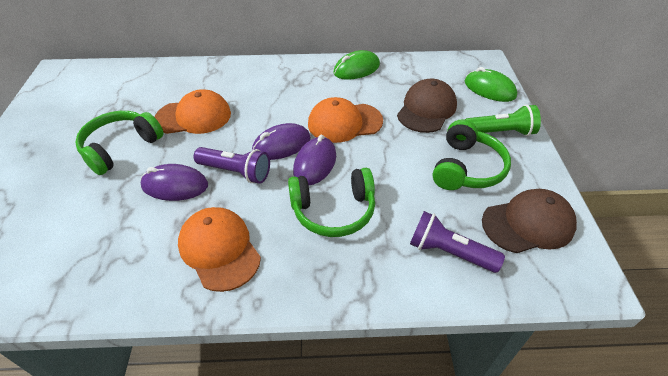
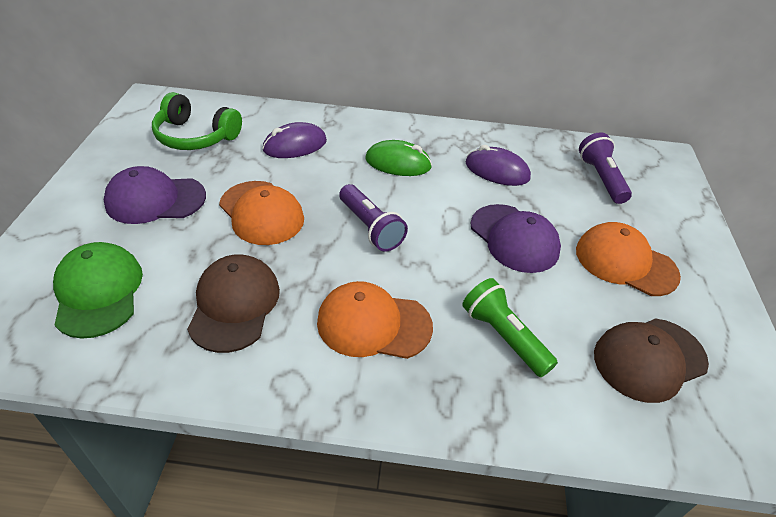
green cap: none = 0 -> [53,242,143,339] = 1
green headphones: [75,111,164,175] [288,168,375,237] [433,119,511,190] = 3 -> [152,92,242,150] = 1
green mouse: [333,50,380,80] [465,67,517,102] = 2 -> [365,140,432,176] = 1
purple cap: none = 0 -> [104,166,206,224] [471,204,561,273] = 2
purple mouse: [140,164,208,201] [252,123,311,160] [293,135,336,185] = 3 -> [262,122,327,158] [466,145,531,186] = 2

